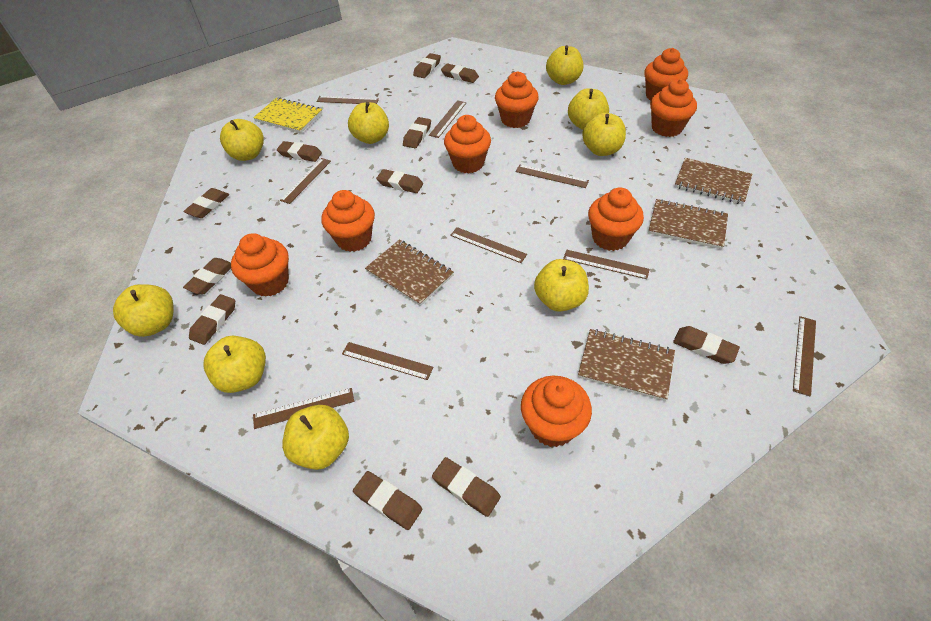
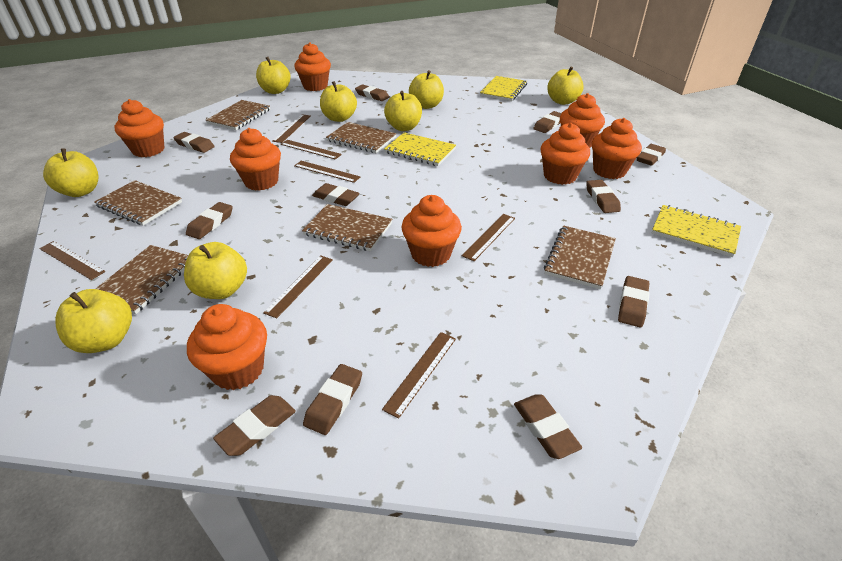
brown notebook: [365,240,454,306] [578,329,675,401] [648,199,728,249] [675,158,752,205] = 4 -> [94,180,182,226] [95,245,188,314] [206,100,270,130] [302,204,392,251] [326,122,396,153] [544,225,616,289] = 6
brown ruler: [253,388,354,429] [280,158,331,204] [316,96,379,104] [342,342,434,380] [429,100,467,138] [450,227,527,263] [516,164,589,188] [563,250,650,279] [793,316,816,397] = 9 -> [39,241,105,280] [263,255,333,319] [272,114,311,143] [281,140,342,159] [294,161,360,183] [382,332,456,419] [462,214,515,261] = 7
yellow apple: [113,284,174,337] [203,336,266,393] [220,119,264,161] [282,405,349,470] [348,102,389,144] [534,259,589,312] [546,45,583,85] [568,88,609,130] [582,113,626,156] = 9 -> [43,148,98,197] [56,289,132,353] [184,242,247,299] [256,57,291,94] [320,81,357,122] [384,91,422,131] [409,70,444,109] [547,67,584,105] = 8
yellow notebook: [253,97,322,133] = 1 -> [384,132,456,166] [480,76,527,101] [652,205,741,257] = 3

